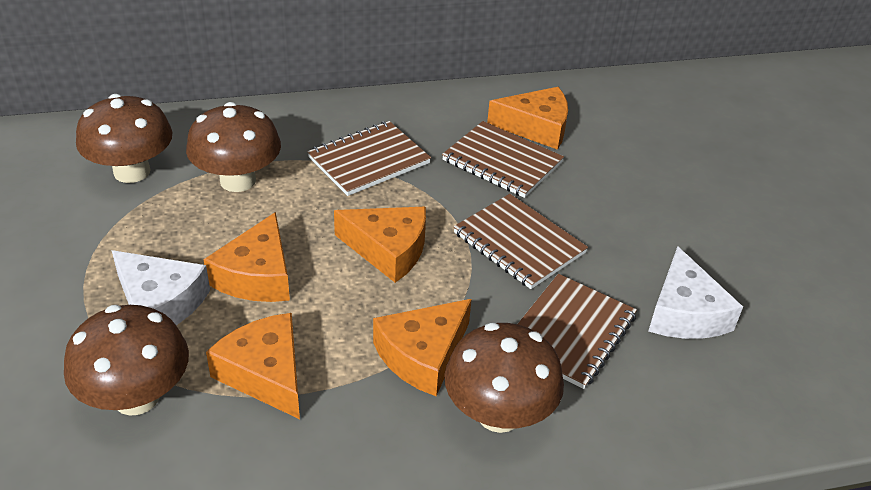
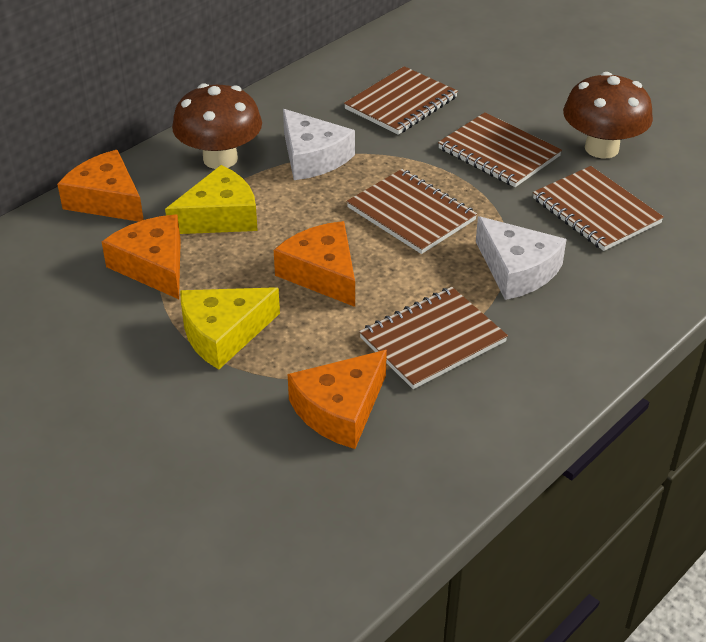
brown mushroom: [64,305,189,416] [76,94,173,183] [186,102,281,192] [444,323,564,433] = 4 -> [172,83,262,169] [563,72,653,159] = 2
brown notebook: [307,121,431,196] [442,121,564,198] [453,194,588,289] [518,274,637,389] = 4 -> [344,66,458,135] [346,169,477,254] [359,287,508,389] [438,112,562,187] [533,166,664,251] = 5
orange cheese: [204,212,290,302] [206,313,300,419] [334,207,426,283] [373,299,472,396] [487,87,568,150] = 5 -> [57,150,144,222] [102,214,181,299] [274,221,355,307] [288,350,387,449] = 4
yellow cheese: none = 0 -> [165,165,258,234] [180,287,280,369] = 2

